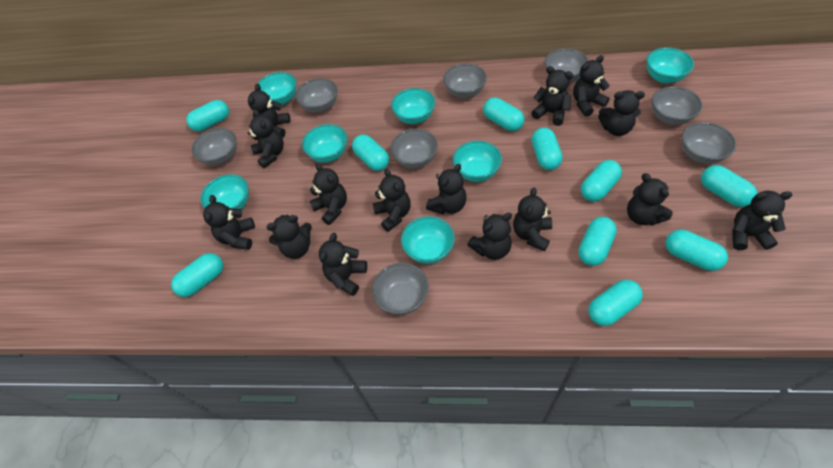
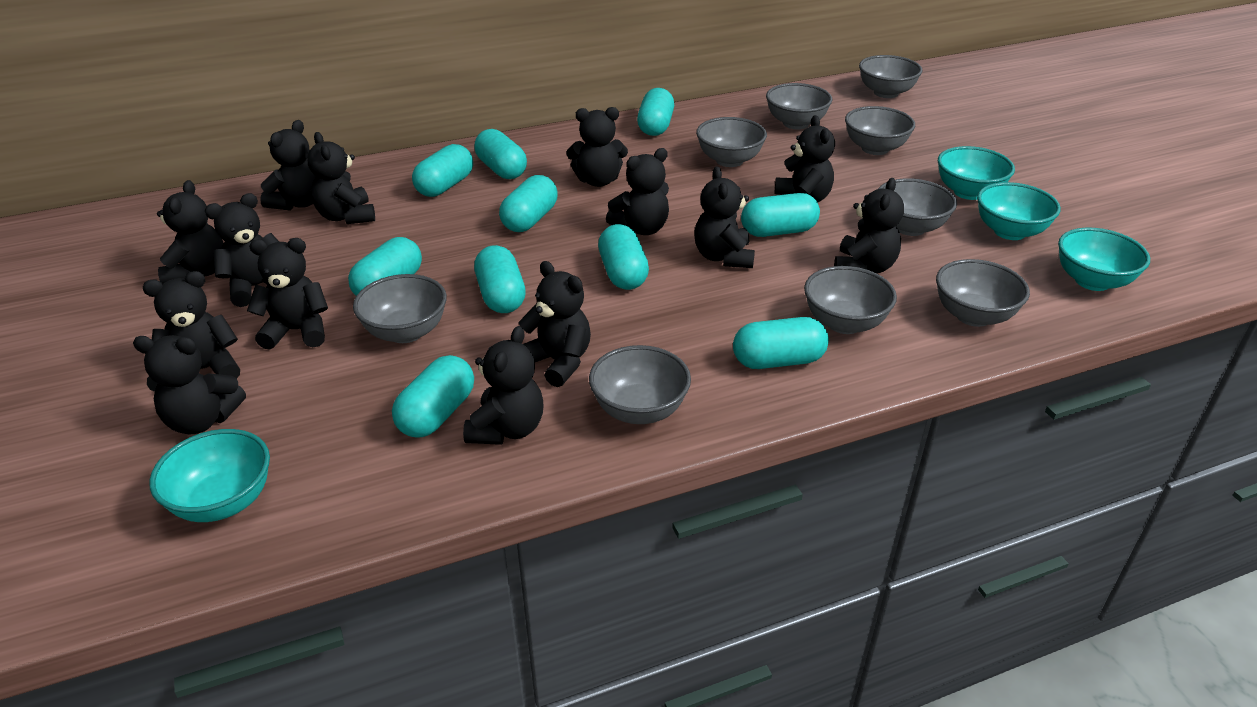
black teddy bear: [203,195,255,250] [248,84,291,138] [248,109,284,168] [267,214,312,259] [310,163,347,225] [319,233,367,296] [373,168,411,232] [426,164,467,214] [467,213,512,260] [513,187,552,251] [531,66,573,126] [573,55,610,117] [598,90,645,136] [627,173,673,226] [732,191,793,250] = 15 -> [133,335,246,435] [143,271,240,379] [157,180,224,284] [205,193,279,307] [247,238,328,349] [260,120,316,211] [307,132,375,224] [463,326,544,445] [518,261,591,387] [566,107,628,187] [606,148,669,235] [694,166,755,268] [775,115,835,203] [834,178,904,273] = 14
grey bowl: [192,128,237,166] [296,78,338,113] [372,263,429,315] [391,129,438,168] [443,63,487,98] [545,48,589,83] [652,86,703,125] [682,122,736,164] = 8 -> [353,274,447,343] [589,345,691,424] [696,117,767,167] [766,83,832,129] [804,266,897,334] [845,106,915,155] [859,55,923,98] [878,178,957,236] [936,259,1030,327] = 9
turquoise bowl: [200,174,249,209] [257,72,296,105] [302,124,347,163] [391,88,435,124] [401,216,455,264] [453,141,502,182] [646,47,694,83] = 7 -> [149,429,270,522] [938,146,1015,200] [977,182,1061,240] [1058,228,1150,291] = 4

